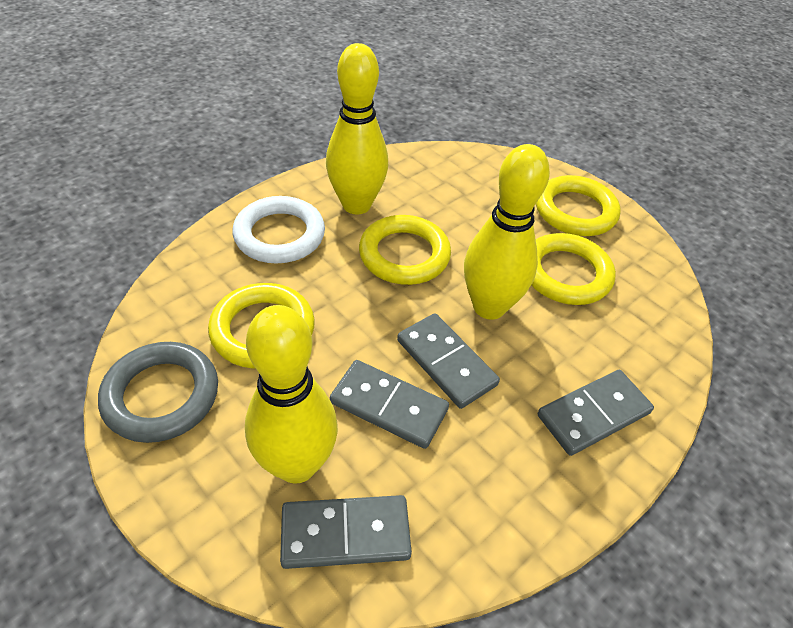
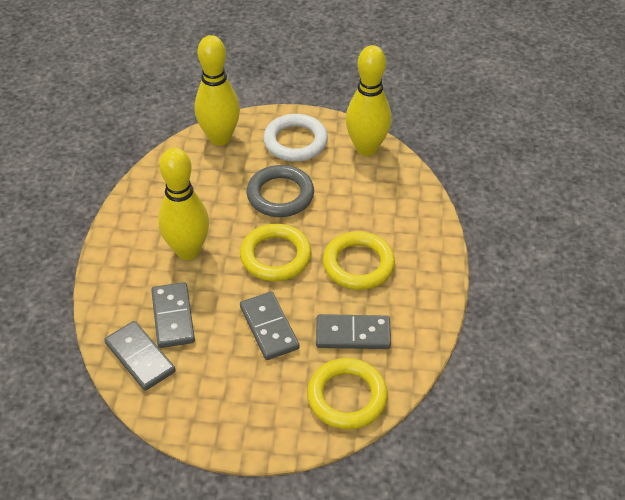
yellow ring: [208,283,315,369] [359,215,451,285] [531,233,616,305] [536,175,621,236] = 4 -> [240,224,312,281] [307,358,388,430] [323,231,395,290] = 3

